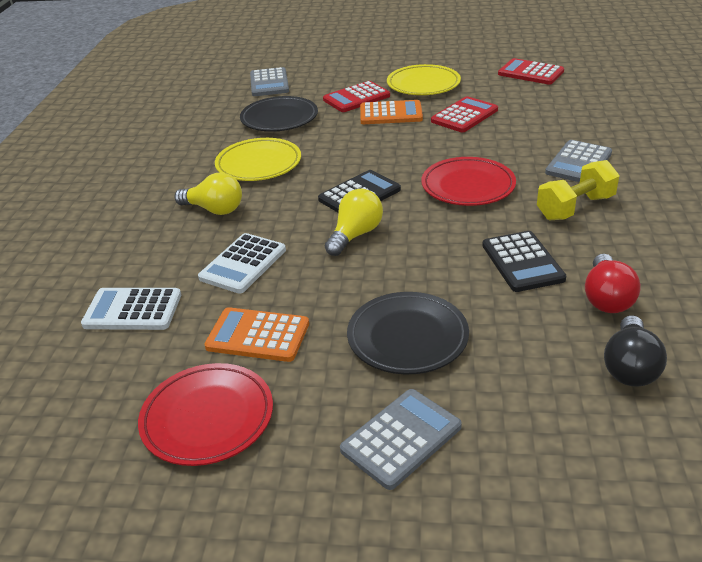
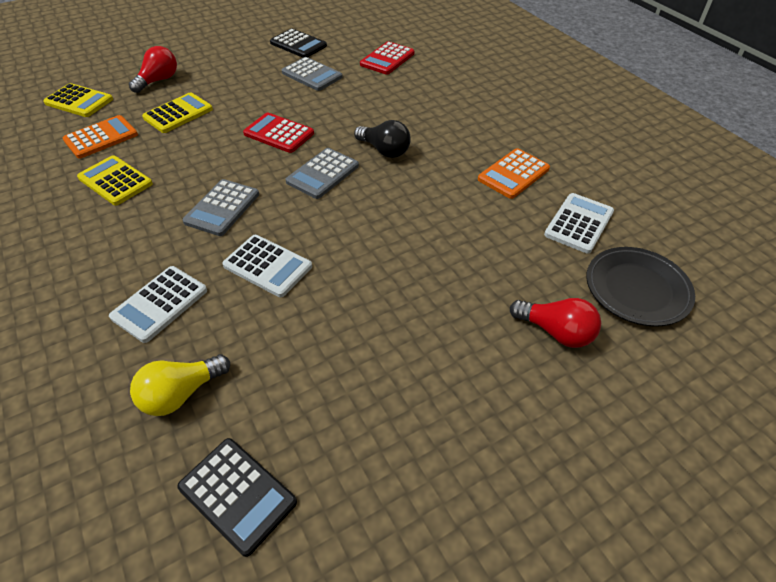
black plate: [240,96,318,132] [347,292,469,374] = 2 -> [586,247,695,327] = 1
red calculator: [323,81,390,112] [431,96,498,132] [498,58,564,85] = 3 -> [243,113,314,153] [360,41,414,75] = 2
red light bulb: [585,254,641,313] = 1 -> [129,46,177,93] [510,298,601,348] = 2
red plate: [138,363,273,466] [421,157,516,206] = 2 -> none = 0
white calculator: [81,288,181,330] [198,233,286,294] = 2 -> [109,266,207,343] [222,235,312,297] [544,193,614,254] = 3
yellow calculator: none = 0 -> [43,83,113,117] [77,155,153,206] [142,92,213,133] = 3
yellow dumbbell: [537,160,620,220] = 1 -> none = 0
yellow light bulb: [174,173,242,215] [325,189,383,256] = 2 -> [130,354,230,416] = 1
yellow plate: [215,138,301,181] [387,64,461,95] = 2 -> none = 0

